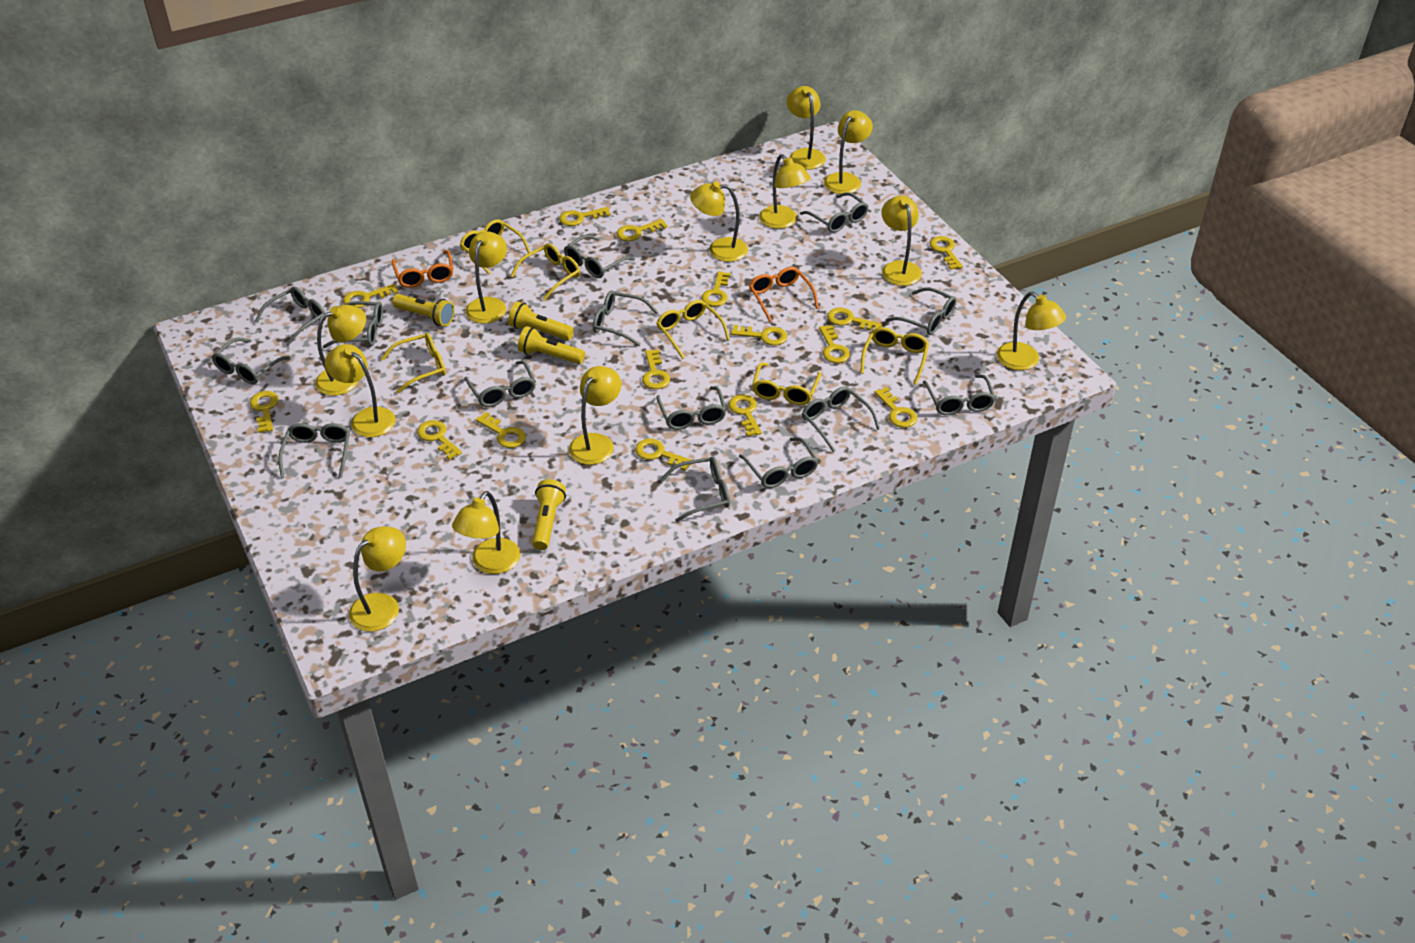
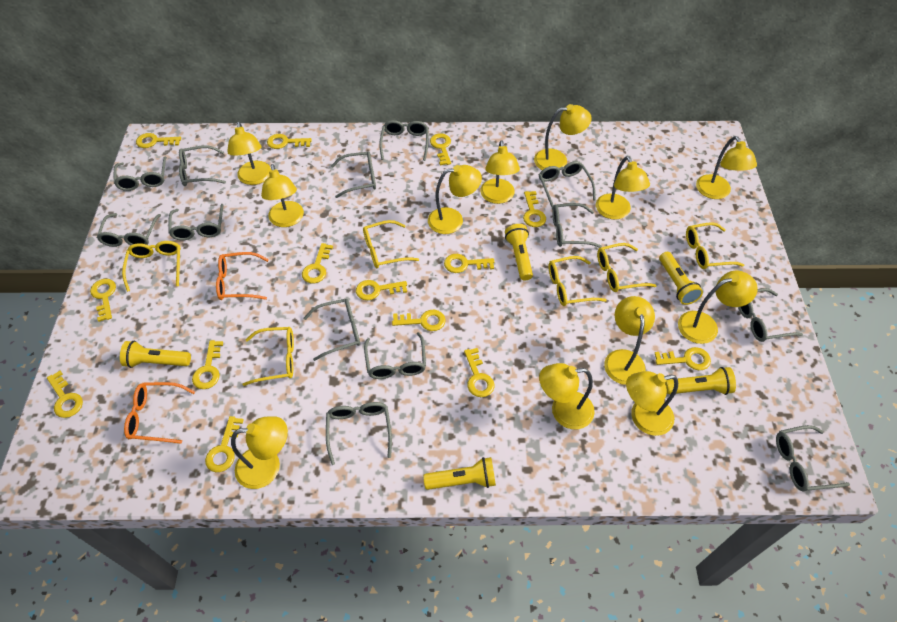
grey glasses: [212,338,292,384] [255,286,326,346] [278,423,350,478] [323,301,383,348] [465,361,536,407] [564,235,635,278] [593,290,658,346] [656,386,726,430] [661,457,730,522] [739,437,818,488] [800,192,868,233] [802,387,880,452] [886,287,956,335] [923,374,996,415] = 14 -> [97,213,161,247] [114,156,167,191] [168,204,224,240] [179,145,226,186] [304,299,360,361] [326,402,392,465] [331,151,376,198] [364,332,426,379] [379,120,429,161] [539,161,596,210] [552,203,602,248] [738,288,803,342] [776,425,850,492] = 13
yellow flashlight: [392,294,455,326] [508,302,574,340] [518,326,585,364] [532,479,566,550] = 4 -> [120,341,191,368] [423,457,496,490] [505,224,533,281] [659,252,703,305] [665,367,736,395] = 5
yellow key: [250,391,279,433] [343,284,399,308] [417,420,462,460] [476,412,526,448] [559,207,611,226] [617,219,668,241] [635,438,692,471] [642,350,670,389] [701,271,731,307] [729,394,762,437] [731,325,787,346] [819,325,850,363] [827,308,882,331] [874,387,917,428] [930,236,963,270] = 15 -> [47,371,83,418] [90,279,116,322] [136,133,181,148] [192,340,223,389] [205,416,243,472] [267,134,312,149] [302,243,333,283] [356,280,407,300] [392,310,446,331] [430,133,451,165] [444,254,495,273] [464,348,494,397] [523,191,546,227] [655,347,711,370] = 14

